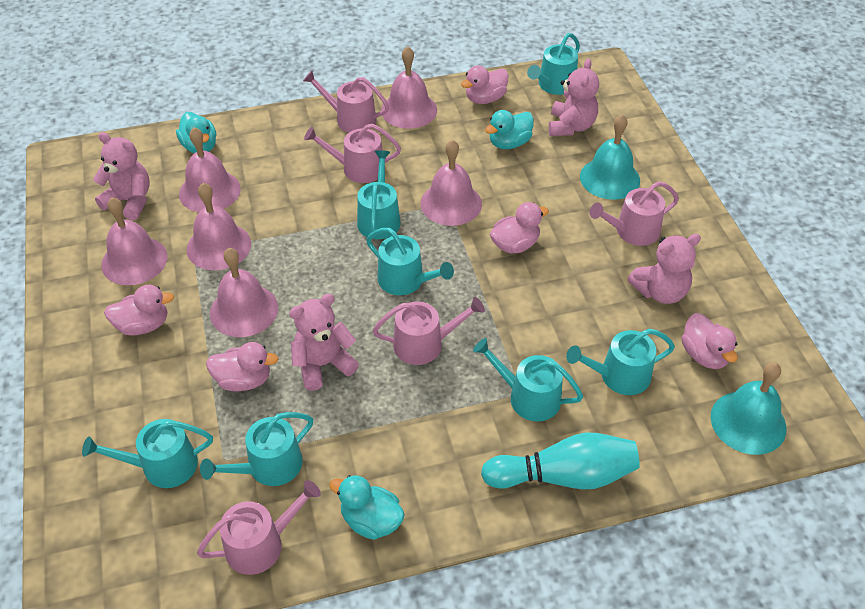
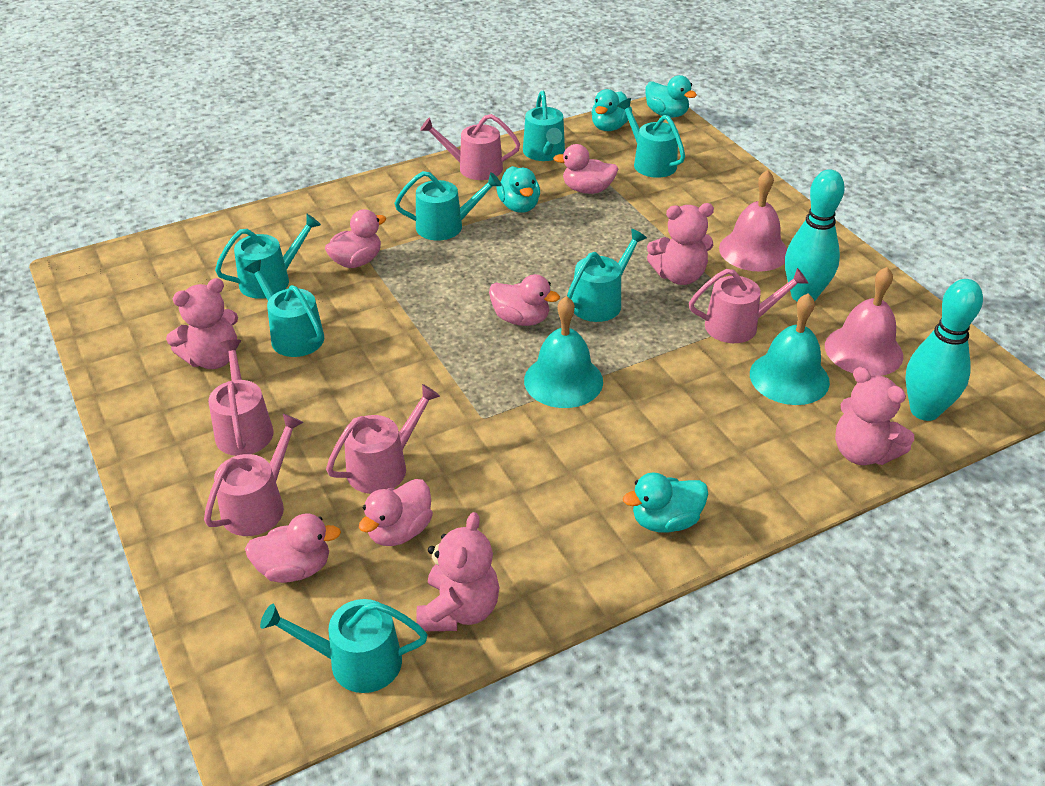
pink bell: [101,197,168,285] [179,127,241,212] [187,183,251,270] [210,248,278,337] [381,46,437,129] [421,139,482,226] = 6 -> [719,170,787,272] [825,267,903,376] = 2
turquoise bowling pin: [481,432,640,489] = 1 -> [785,169,845,302] [905,279,983,421] = 2
turquoise duck: [176,112,216,153] [329,475,405,540] [485,110,534,149] = 3 -> [497,166,540,213] [591,89,632,131] [623,472,708,533] [645,75,697,118] = 4

